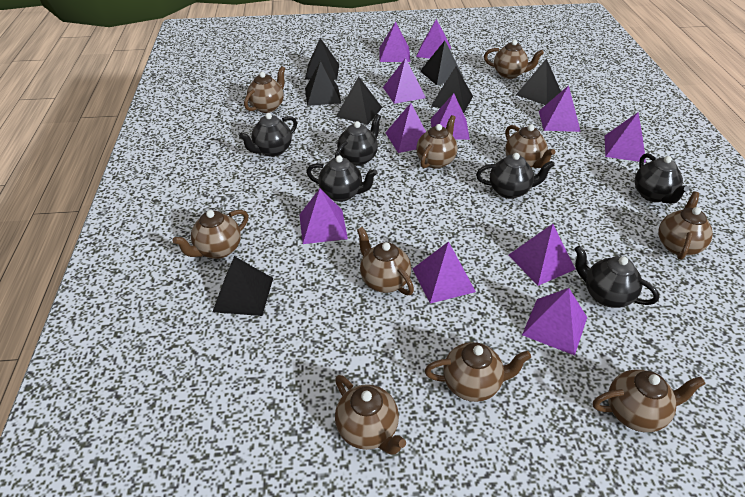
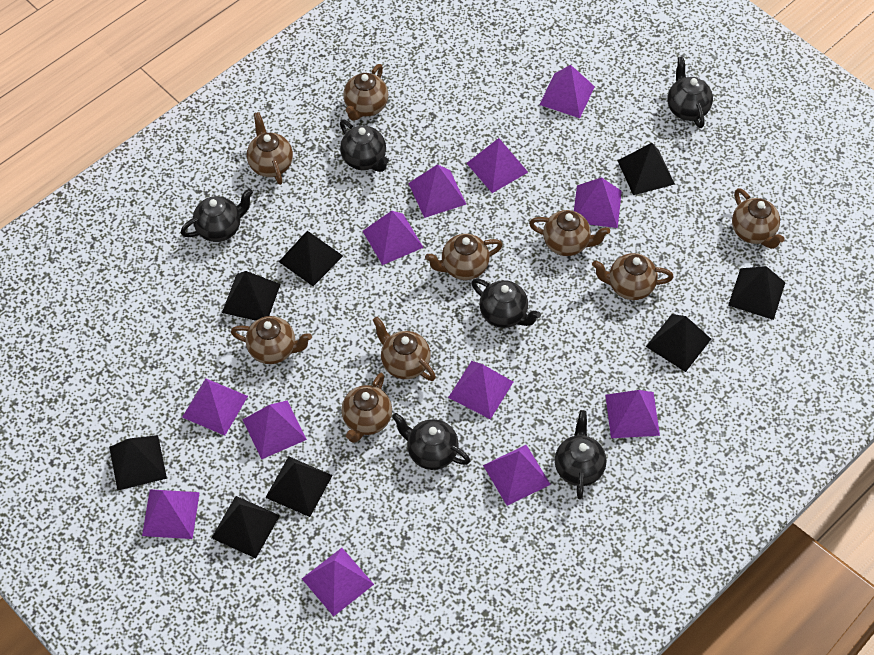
black pyramid: [212,256,273,316] [305,38,339,80] [305,61,341,106] [336,77,382,125] [420,41,464,85] [431,67,473,113] [516,58,561,105] = 7 -> [109,435,167,491] [211,496,280,558] [222,271,281,321] [265,456,333,517] [279,231,343,286] [617,143,675,195] [646,314,711,372] [728,266,786,320] = 8
brown teapot: [173,210,248,259] [244,66,285,113] [335,375,406,455] [357,227,414,295] [416,115,458,168] [425,342,531,402] [484,40,544,79] [505,124,555,168] [593,369,706,432] [659,192,713,260] = 10 -> [231,316,312,364] [247,112,293,185] [341,373,392,443] [343,64,388,121] [373,317,436,381] [425,234,503,280] [529,210,610,256] [592,253,674,300] [732,188,785,249] = 9
purple pyramid: [299,189,348,244] [379,21,410,62] [383,58,426,104] [385,103,426,153] [413,241,476,303] [416,19,451,59] [431,93,470,140] [509,224,575,286] [522,288,587,356] [539,85,581,132] [604,112,646,163] = 11 -> [142,489,200,539] [182,378,248,436] [242,401,307,459] [302,548,374,616] [363,211,424,265] [408,164,466,218] [448,361,513,419] [467,138,528,193] [483,445,551,506] [539,65,595,118] [574,177,622,228] [605,390,660,438] = 12

